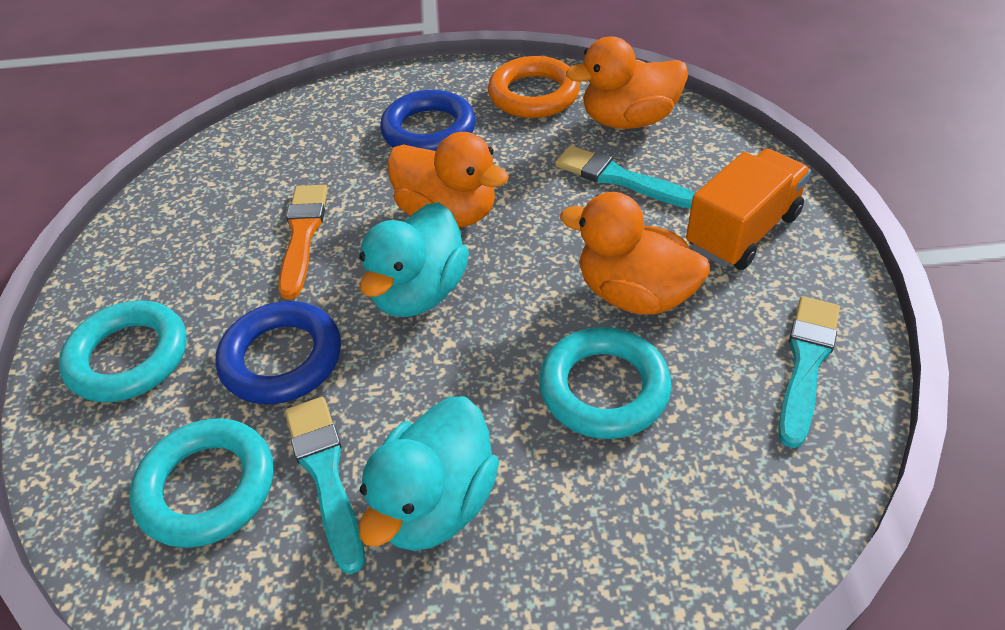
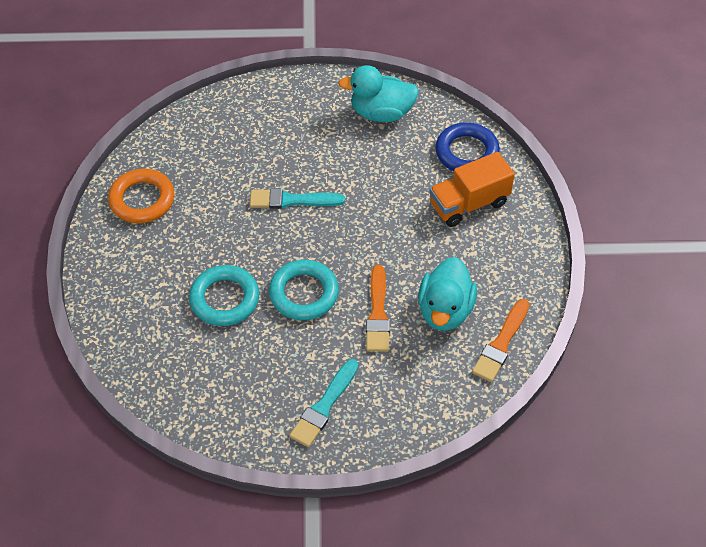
blue ring: [215,301,341,404] [380,90,476,151] = 2 -> [436,122,500,171] = 1
orange brush: [278,185,328,300] = 1 -> [366,265,390,352] [472,299,530,382] = 2
orange duck: [387,132,509,227] [560,192,710,315] [566,36,688,129] = 3 -> none = 0
turquoise brush: [285,397,365,574] [555,145,695,208] [778,296,840,448] = 3 -> [250,188,345,209] [289,359,358,447] = 2
turquoise ring: [59,300,187,402] [129,418,273,548] [539,327,672,439] = 3 -> [189,265,259,326] [269,260,339,320] = 2

